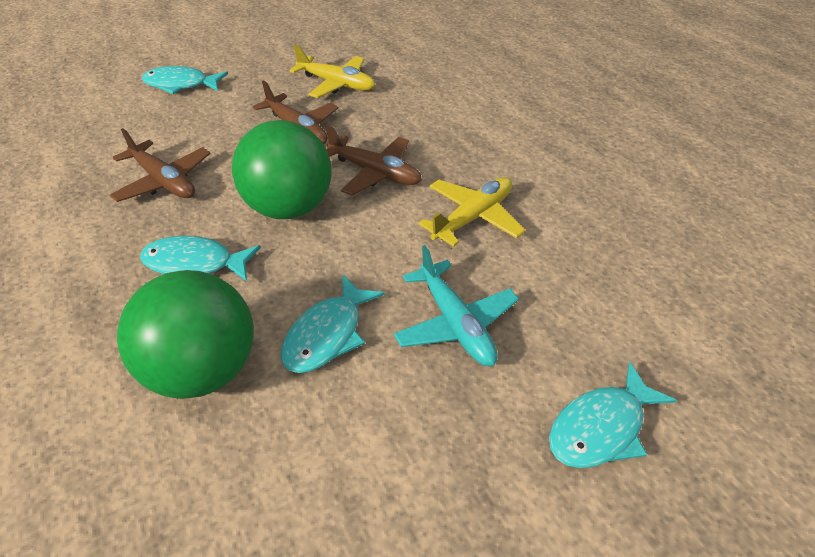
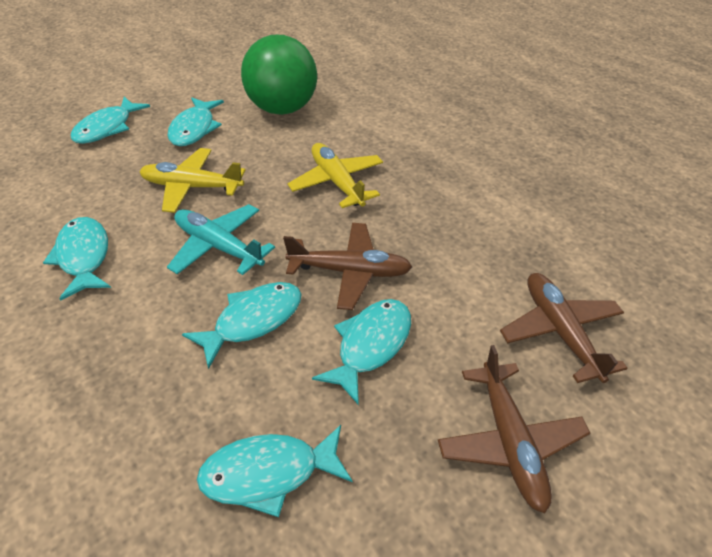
green ball: [117,270,254,399] [232,120,332,219] = 2 -> [241,35,317,115] = 1
turquoise fish: [140,236,261,281] [142,66,228,94] [280,275,385,373] [549,362,677,468] = 4 -> [43,217,111,300] [71,97,150,144] [167,98,224,146] [182,282,301,369] [197,425,353,517] [312,299,411,405] = 6

